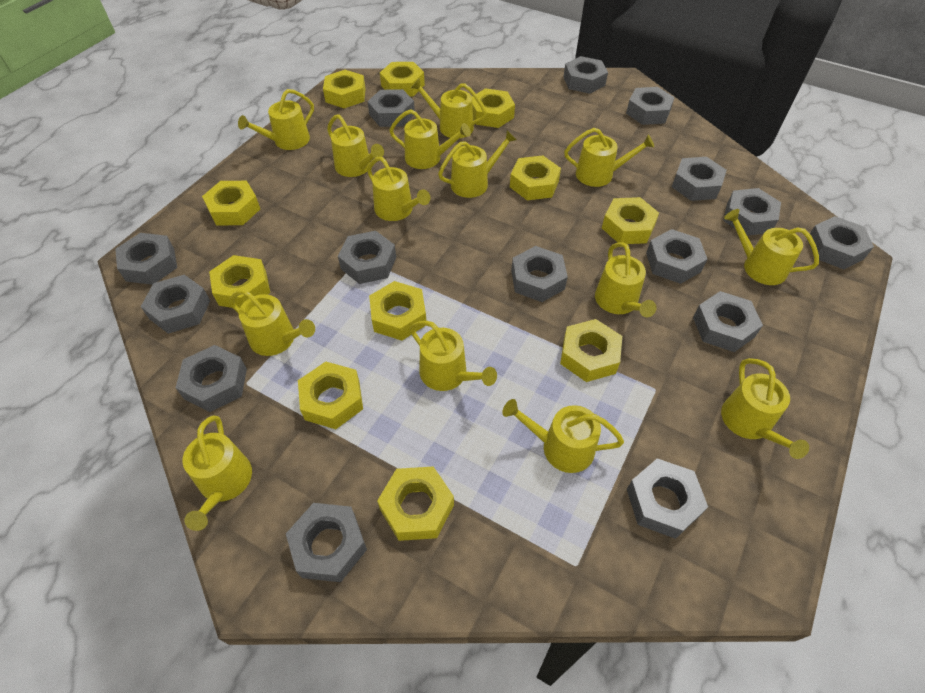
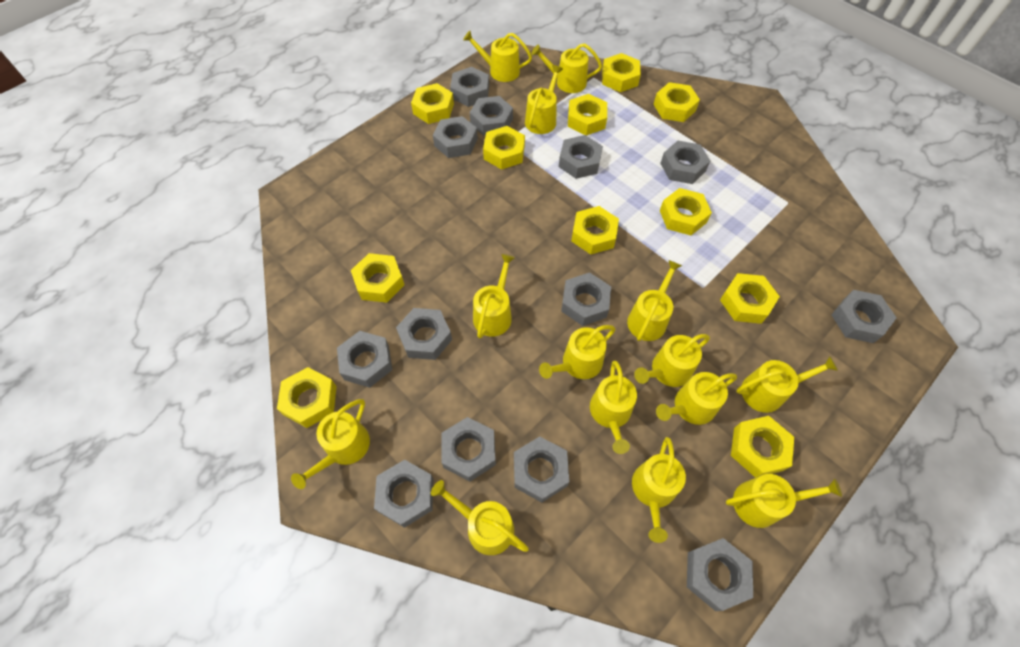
grey nut: [115,233,177,285] [141,275,210,334] [176,345,247,412] [286,503,367,582] [338,231,396,284] [367,89,415,127] [511,246,568,302] [563,56,608,94] [626,87,675,125] [627,458,708,539] [646,229,707,284] [672,157,727,201] [693,291,763,352] [723,188,781,236] [807,216,874,269] = 15 -> [337,331,392,388] [374,460,433,528] [396,308,452,360] [433,116,478,158] [441,417,496,481] [450,67,489,107] [470,96,513,136] [514,436,569,503] [559,135,603,179] [561,272,611,326] [660,141,710,184] [687,538,753,611] [831,290,897,343] = 13

